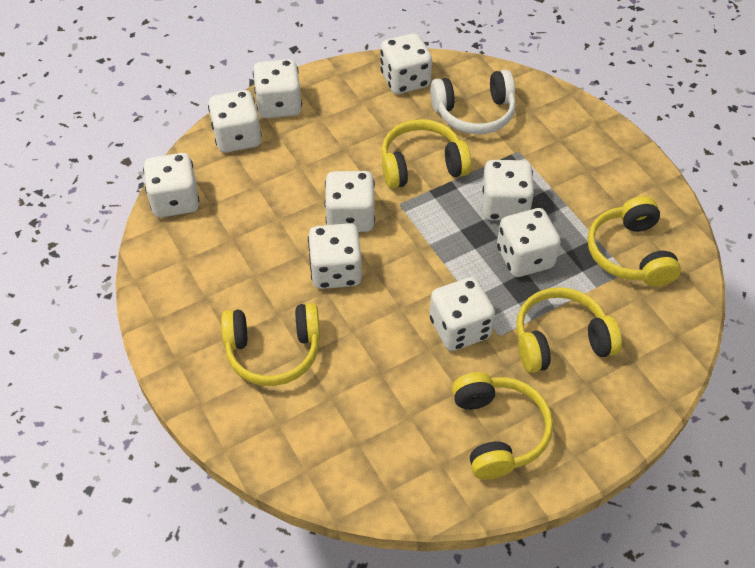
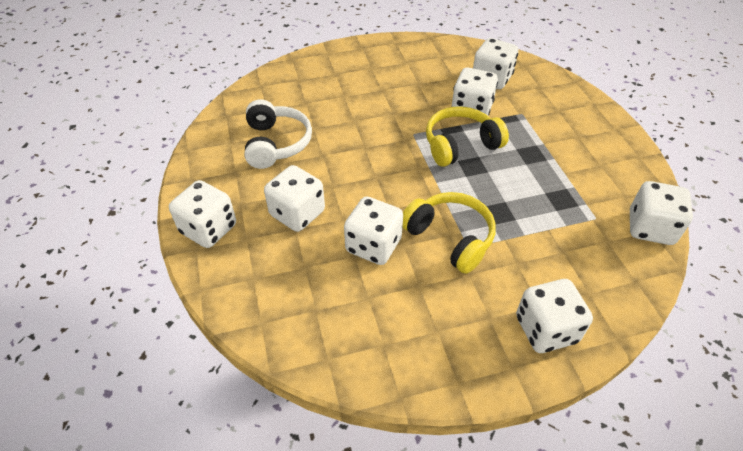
white dice: [143,153,200,217] [208,90,262,153] [253,59,302,118] [308,223,362,289] [324,171,375,232] [380,33,432,94] [430,277,495,351] [482,160,535,220] [497,208,561,277] = 9 -> [169,180,236,248] [264,165,325,232] [344,196,403,265] [452,68,498,116] [473,38,518,89] [516,279,593,353] [630,181,693,245] = 7
yellow headphones: [221,303,320,386] [381,119,471,189] [452,372,553,480] [516,287,622,373] [587,196,681,287] = 5 -> [402,192,496,274] [426,106,509,167] = 2

